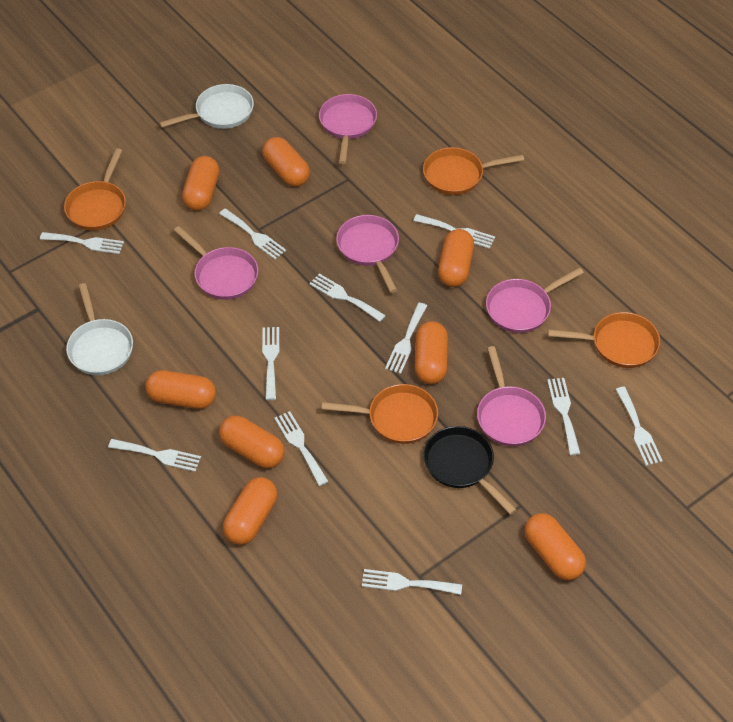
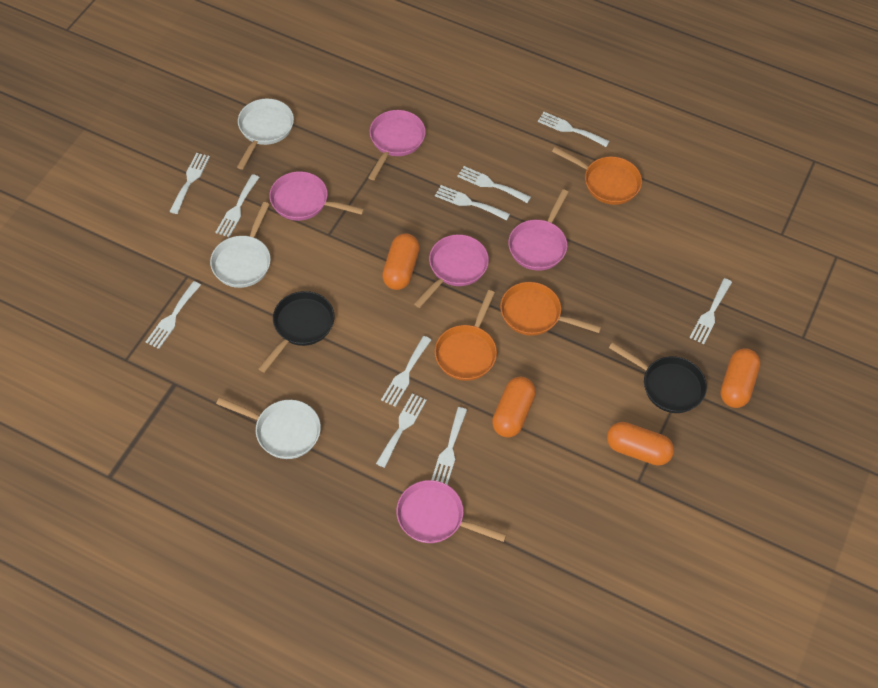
black pan: [423,426,517,515] = 1 -> [259,291,335,373] [609,342,707,413] = 2
orange capsule: [145,370,216,409] [182,156,219,211] [219,416,285,468] [223,477,277,545] [262,137,310,187] [415,321,448,384] [438,229,474,287] [524,513,586,580] = 8 -> [382,233,420,290] [492,377,536,438] [607,422,674,466] [720,348,761,408] = 4
orange pan: [64,148,126,230] [322,384,438,444] [423,147,524,195] [548,312,660,368] = 4 -> [435,290,497,381] [500,282,601,336] [552,147,642,205] = 3
white fork: [40,232,124,254] [108,439,201,472] [219,209,286,259] [262,327,279,400] [274,411,329,486] [309,274,386,322] [362,569,462,595] [385,303,427,374] [413,214,495,249] [547,378,581,455] [615,387,663,466] = 11 -> [146,281,201,349] [169,153,210,214] [215,174,260,237] [376,393,427,468] [381,336,431,407] [431,407,467,484] [435,185,510,221] [457,166,531,203] [538,112,610,147] [690,278,732,344] = 10
white pan: [66,283,133,375] [159,84,254,129] = 2 -> [210,202,271,288] [216,397,321,459] [237,98,294,169] = 3

